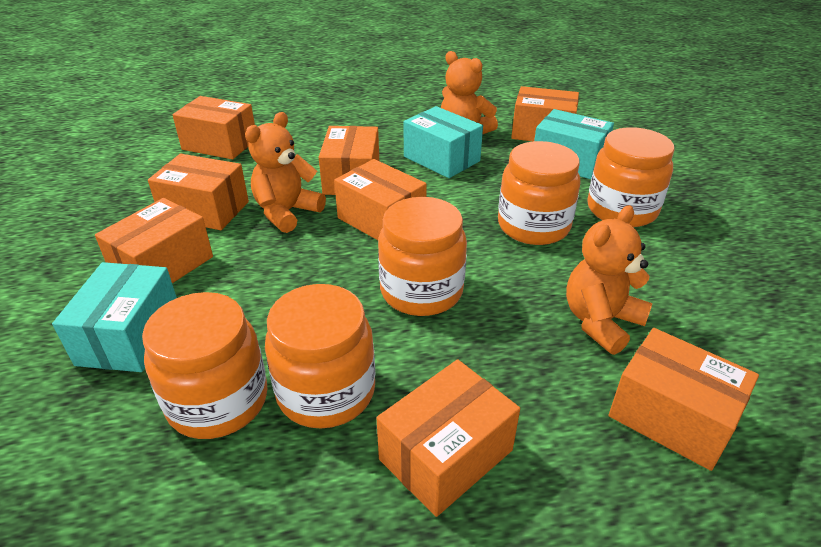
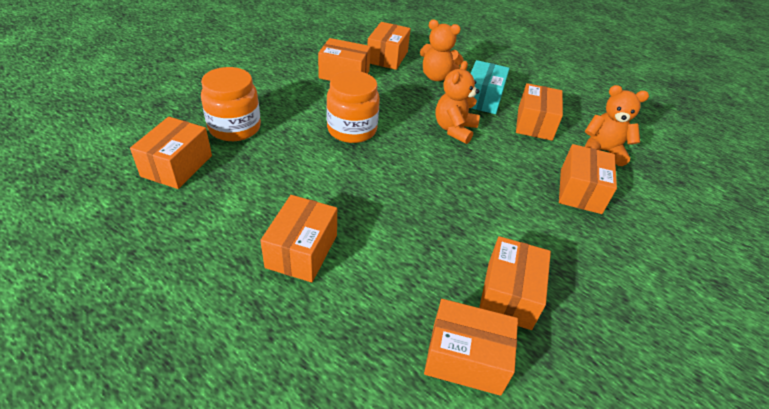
orange jar: [142,292,267,439] [265,284,375,428] [378,197,467,316] [498,141,581,245] [587,127,674,227] = 5 -> [201,67,261,141] [326,71,380,143] = 2
turquoise box: [52,262,177,372] [404,106,483,178] [534,109,614,179] = 3 -> [470,60,510,114] = 1

